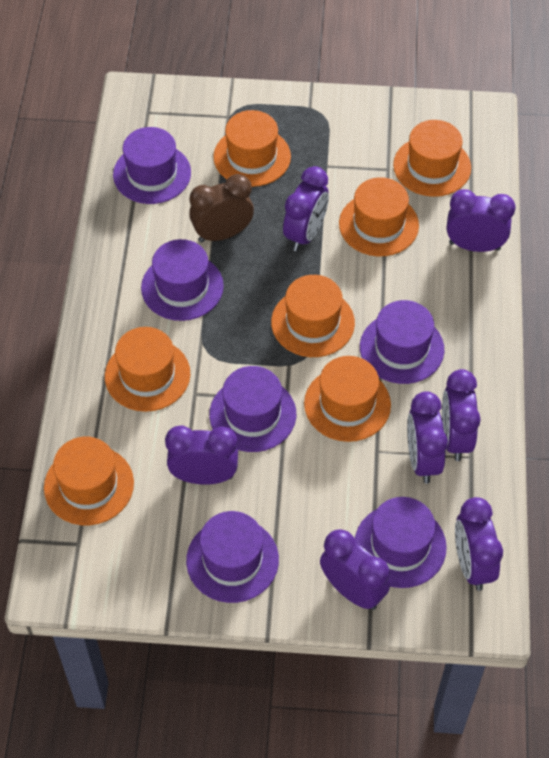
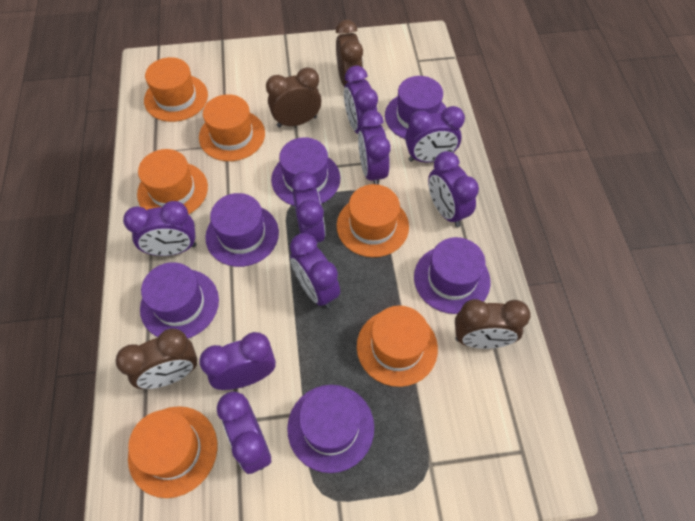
brown clock: [189,174,254,243] = 1 -> [116,329,197,389] [266,67,322,128] [336,19,363,86] [455,299,531,349] = 4
orange hat: [44,437,134,525] [105,327,190,412] [213,110,291,187] [271,275,355,357] [304,356,391,442] [339,177,419,256] [393,120,471,197] = 7 -> [128,406,217,498] [137,149,208,214] [144,57,208,122] [199,94,265,161] [337,184,409,257] [357,306,438,387] = 6
purple clock: [165,425,238,485] [283,166,329,251] [320,529,390,610] [407,391,448,484] [442,369,481,461] [447,189,516,252] [455,497,503,591] = 7 -> [123,201,196,256] [199,332,276,390] [217,391,271,474] [290,233,340,308] [291,171,325,247] [344,66,378,134] [358,110,391,185] [405,106,465,163] [428,151,479,227] = 9

